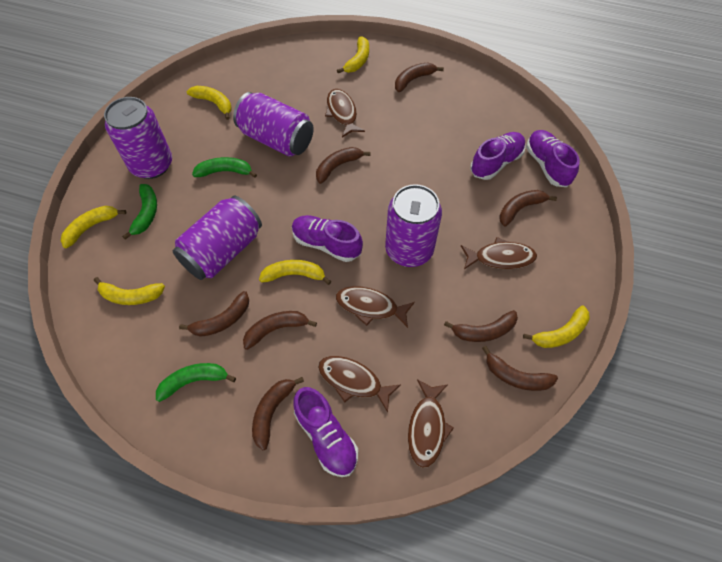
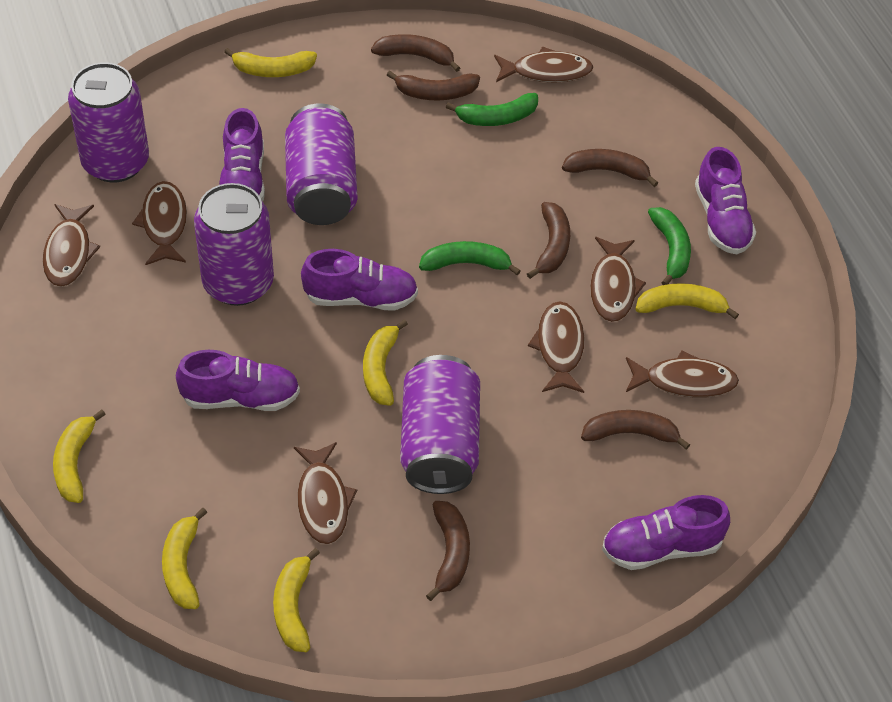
brown banana: [179,291,249,337] [243,311,317,350] [252,377,304,450] [316,147,371,184] [395,63,444,92] [444,310,518,342] [482,346,558,391] [499,190,557,226] = 8 -> [371,34,460,72] [387,71,480,100] [426,501,470,601] [527,202,570,279] [562,149,658,187] [581,410,690,450] = 6
brown fish: [318,356,401,412] [325,89,365,137] [336,286,415,328] [408,379,454,468] [461,237,537,269] = 5 -> [43,204,100,287] [132,181,187,265] [294,442,357,544] [494,46,594,83] [528,301,585,393] [590,237,646,322] [626,350,739,397] = 7
purple shoe: [292,215,363,262] [293,387,358,477] [470,132,526,180] [526,130,580,187] = 4 -> [176,350,300,411] [219,108,265,202] [301,249,418,311] [602,495,730,570] [695,147,756,255] = 5

